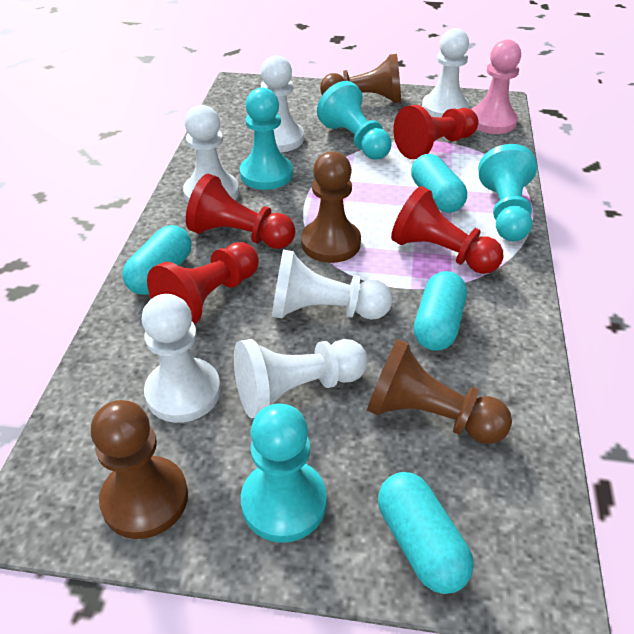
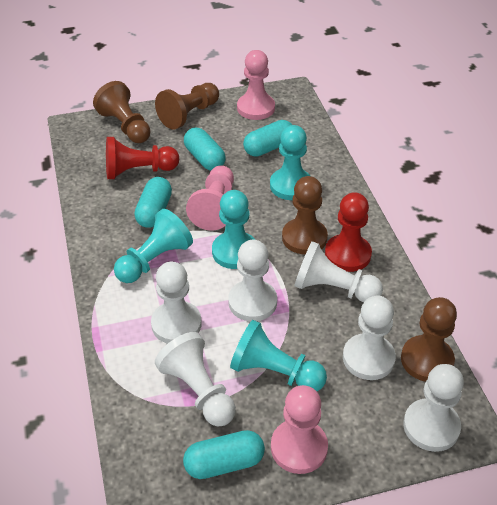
pink pawn: [471,39,521,134] = 1 -> [186,165,234,231] [237,50,275,120] [271,385,328,474] = 3
red pawn: [147,242,259,324] [186,174,296,249] [391,186,503,274] [393,105,479,159] = 4 -> [106,137,179,179] [325,192,372,272] = 2

